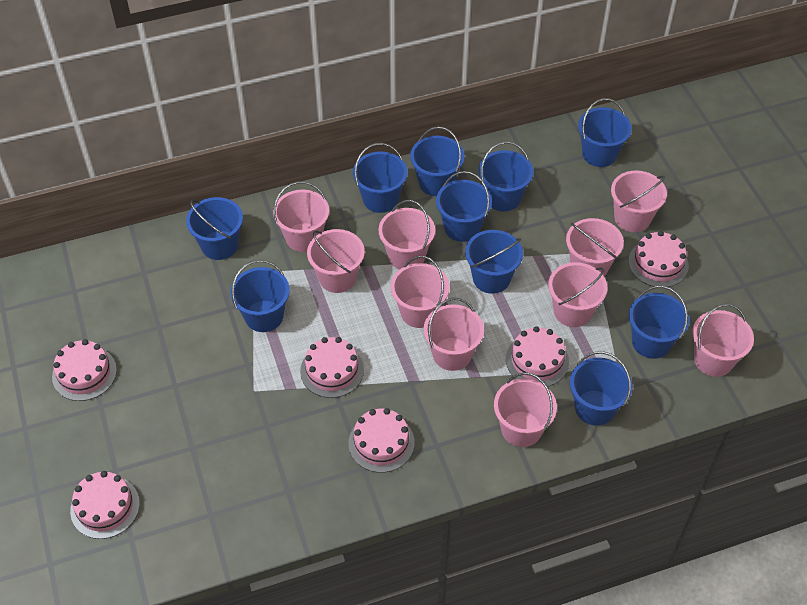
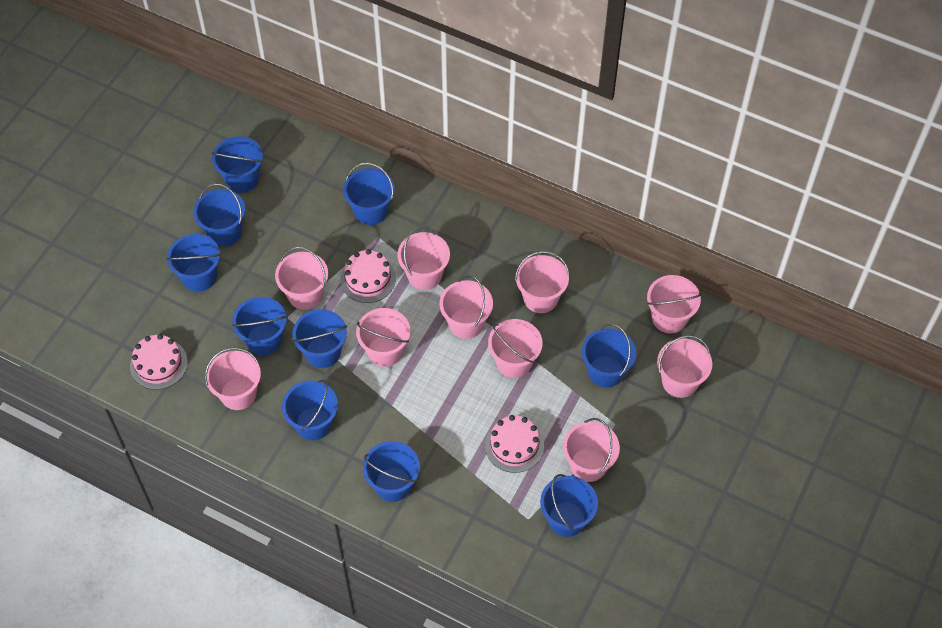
pink cake: [52,339,117,401] [70,471,140,539] [300,337,364,398] [348,408,415,473] [506,326,569,387] [628,231,689,287] = 6 -> [130,334,188,390] [340,249,396,303] [485,415,544,473] = 3

